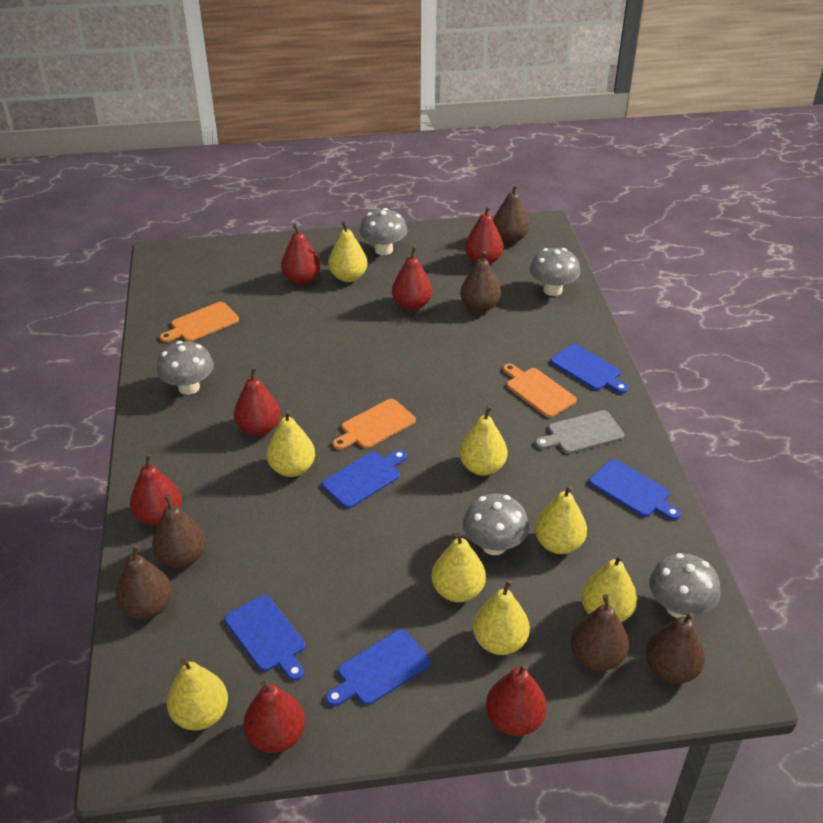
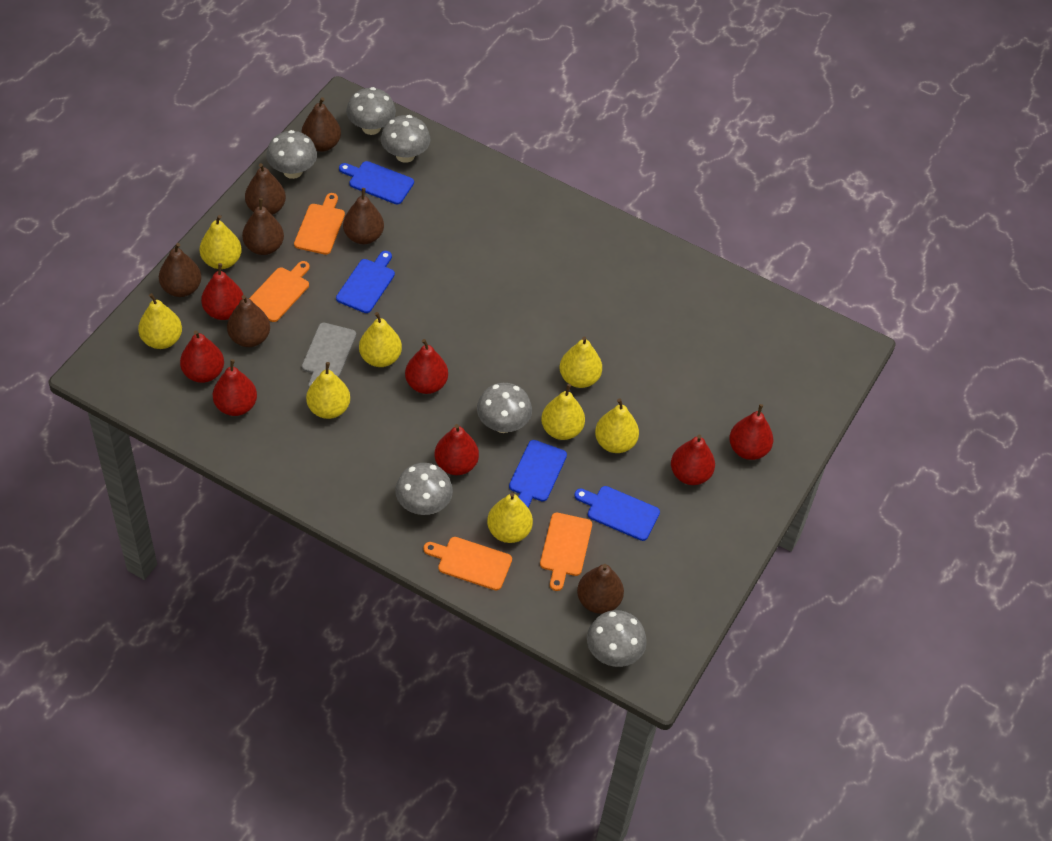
blue cutting board: [224,595,305,681] [322,450,407,508] [326,629,431,707] [551,344,628,394] [589,459,681,520] = 5 -> [336,251,395,313] [339,161,414,204] [509,440,567,507] [574,486,660,541] = 4
brown pear: [115,545,172,620] [152,495,206,568] [460,251,501,312] [493,184,530,243] [571,594,629,671] [646,612,705,684] = 6 -> [159,243,201,297] [227,295,270,347] [242,198,284,255] [245,163,286,215] [301,97,341,152] [343,188,384,244] [577,564,624,614] = 7
grey mushroom: [157,341,214,395] [359,208,407,255] [463,494,529,555] [530,248,580,296] [649,553,721,618] = 5 -> [266,130,317,179] [346,87,396,135] [381,115,430,163] [395,463,453,515] [477,383,532,433] [587,610,647,667] = 6
orange cutting board: [160,302,239,342] [333,399,416,450] [503,363,577,417] = 3 -> [249,261,310,322] [294,193,345,255] [423,537,512,590] [540,513,592,591] = 4

